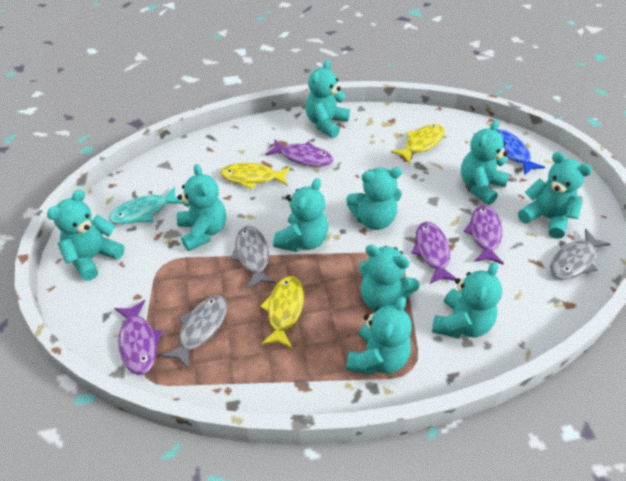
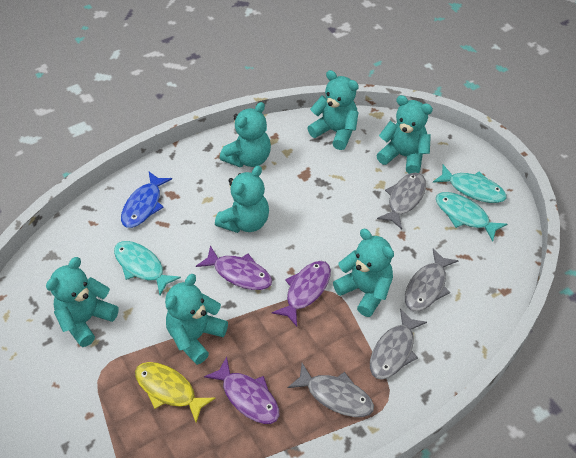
grey fish: [161,295,227,369] [230,226,275,289] [550,229,610,280] = 3 -> [287,363,374,417] [370,309,427,380] [377,173,426,229] [405,249,459,312] = 4
purple fish: [114,300,162,375] [266,140,333,167] [412,222,457,284] [464,205,504,265] = 4 -> [196,245,272,290] [204,356,279,424] [272,261,331,326] = 3
turquoise fish: [109,186,183,224] = 1 -> [114,241,181,295] [433,165,507,203] [436,192,507,241] = 3
turquoise teddy bear: [47,189,125,281] [177,164,226,251] [273,178,328,252] [305,60,350,138] [346,167,402,230] [346,297,412,375] [359,245,420,311] [432,262,502,339] [461,120,509,205] [518,152,593,239] = 10 -> [46,257,119,347] [165,274,228,365] [215,165,269,233] [220,102,271,167] [308,70,359,150] [333,229,394,317] [376,95,433,174] = 7
yellow fish: [220,163,290,190] [260,276,304,349] [391,124,445,164] = 3 -> [135,362,215,423] = 1

